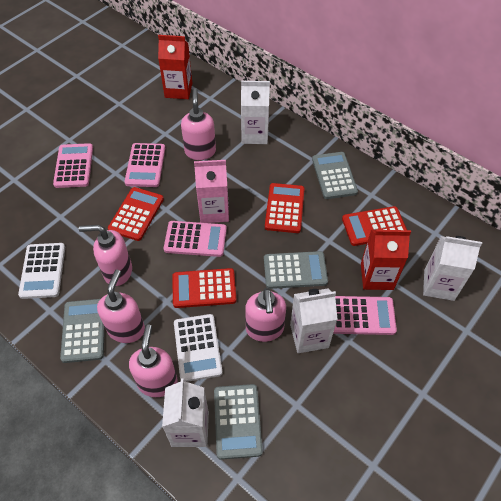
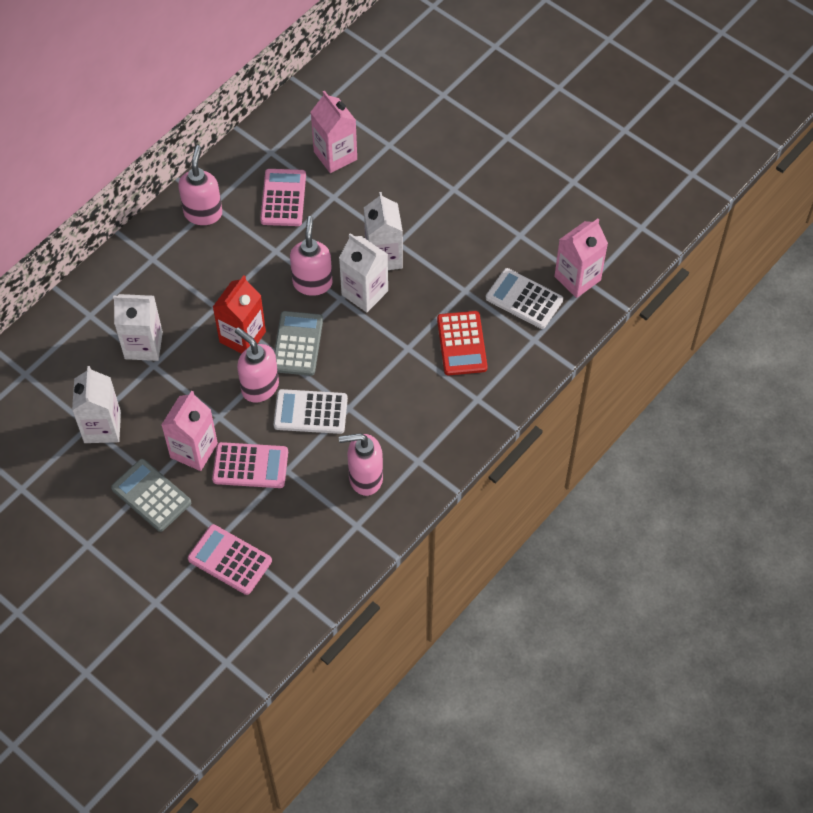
grey calculator: [60,299,105,363] [214,384,263,460] [264,251,328,289] [312,152,358,199] = 4 -> [111,459,191,532] [274,311,323,376] = 2
pink calculator: [53,143,93,188] [124,143,165,187] [164,221,227,257] [333,296,397,335] = 4 -> [188,524,272,595] [212,442,288,488] [260,169,306,226] = 3
pink carton: [194,160,229,223] = 1 -> [162,391,218,471] [311,91,357,173] [554,219,608,298] = 3
pink soap dispenser: [79,225,132,286] [97,270,145,343] [129,324,178,397] [181,88,216,160] [245,288,286,342] = 5 -> [178,145,222,225] [235,327,279,403] [290,216,333,296] [339,433,383,496] = 4
red calculator: [108,187,164,241] [172,268,237,308] [265,183,305,233] [342,206,407,246] = 4 -> [437,311,488,375] = 1
red carton: [158,35,192,99] [361,230,411,290] = 2 -> [213,275,266,354] = 1

